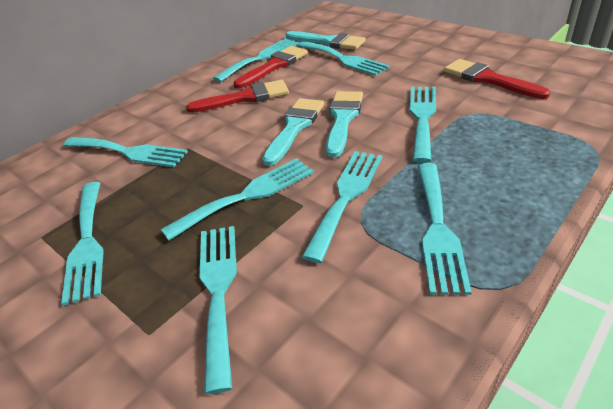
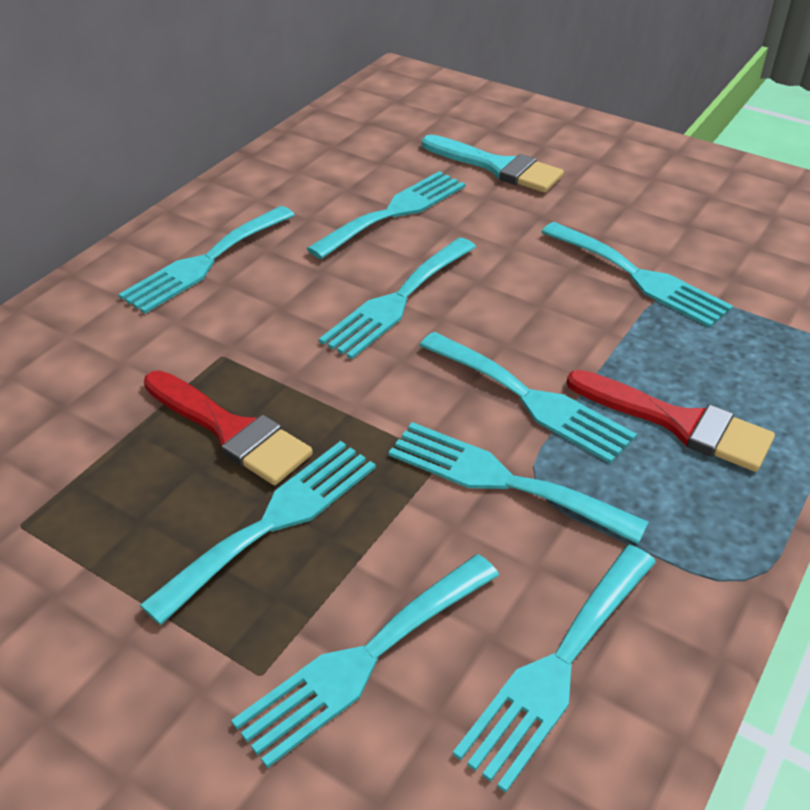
red brush: [186,79,289,113] [234,46,308,89] [444,59,550,99] = 3 -> [144,370,313,485] [567,370,775,472] = 2
turquoise brush: [262,98,324,166] [286,31,366,50] [326,91,363,158] = 3 -> [422,135,564,193] = 1

